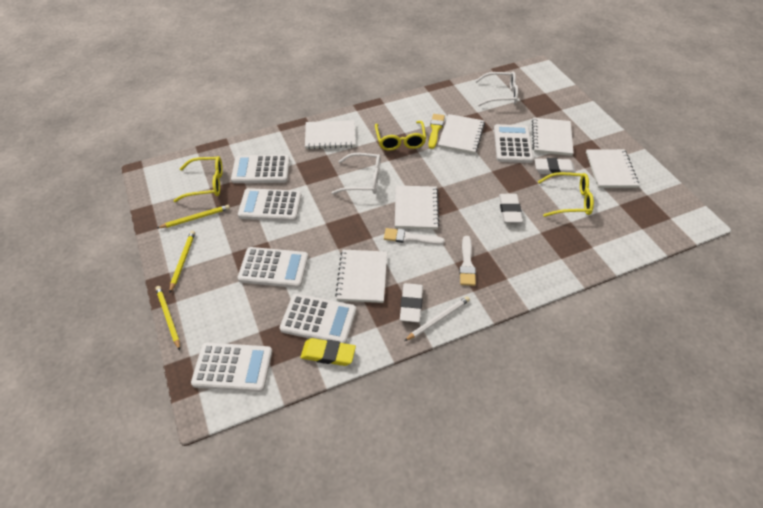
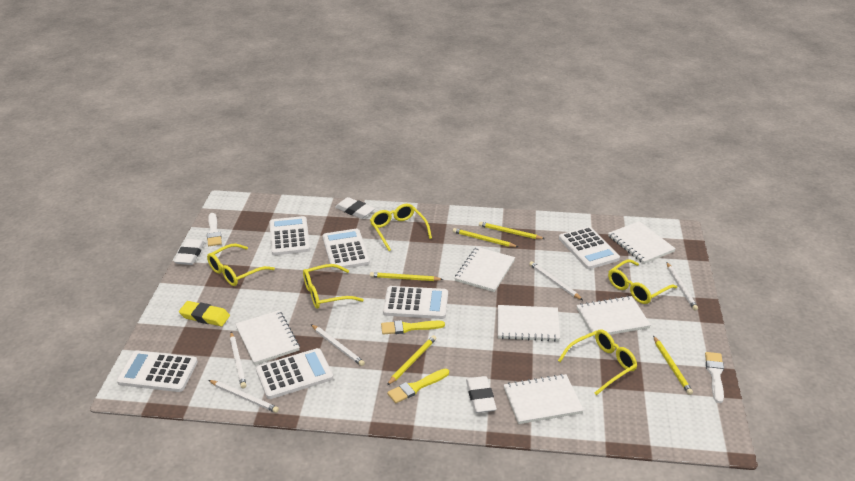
white glasses: [331,153,381,194] [475,71,518,106] = 2 -> none = 0
white pencil: [404,296,470,341] = 1 -> [208,380,279,413] [230,332,246,388] [311,324,365,366] [529,261,583,300] [667,262,698,311] = 5
yellow brush: [428,114,445,149] = 1 -> [381,320,445,335] [387,369,449,403] = 2
yellow glasses: [173,156,223,202] [375,121,426,151] [538,172,594,217] = 3 -> [207,244,275,286] [303,264,364,309] [370,203,432,251] [558,329,637,395] [608,259,677,304] = 5
yellow pencil: [155,286,180,350] [157,205,230,228] [169,231,195,292] = 3 -> [370,272,444,281] [387,335,436,385] [453,228,518,247] [479,222,545,239] [653,336,693,395] = 5

